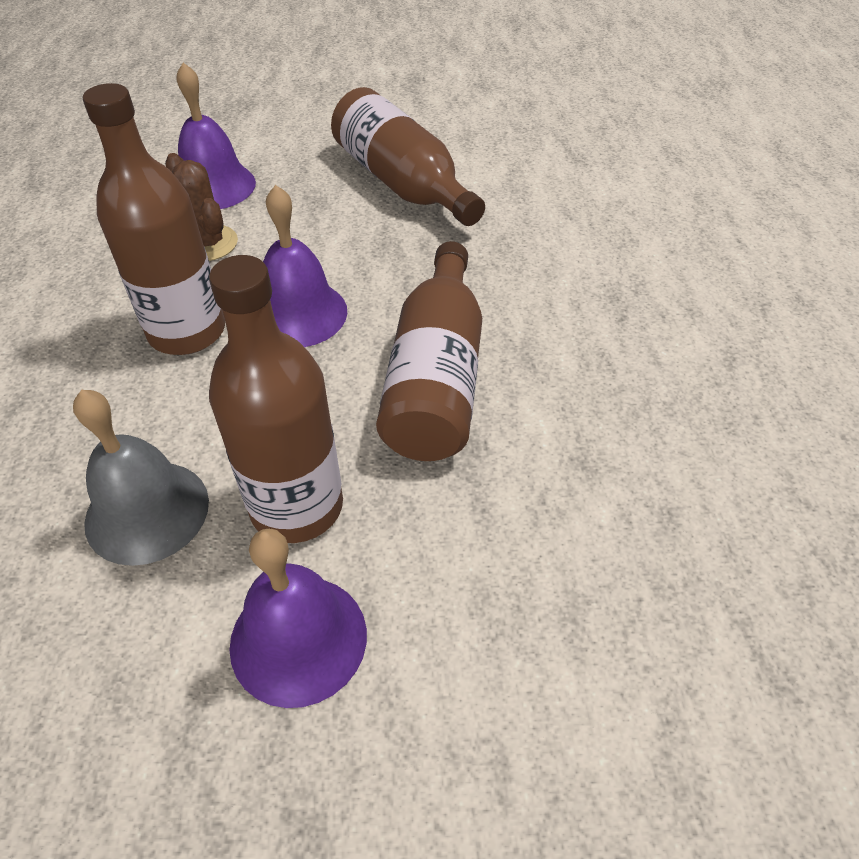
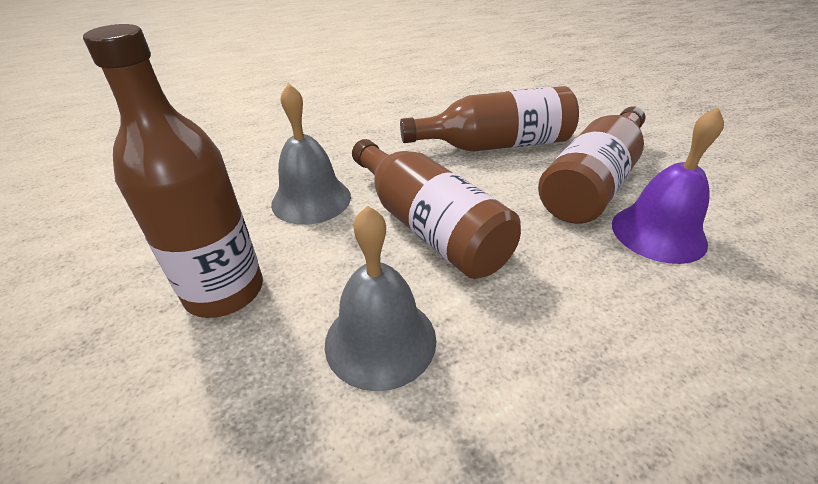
brown cactus: [165,153,238,261] = 1 -> none = 0
grey bell: [73,390,209,566] = 1 -> [271,83,351,225] [325,206,437,391] = 2
purple bell: [177,62,256,209] [230,528,367,708] [263,185,347,347] = 3 -> [612,107,724,264] = 1

